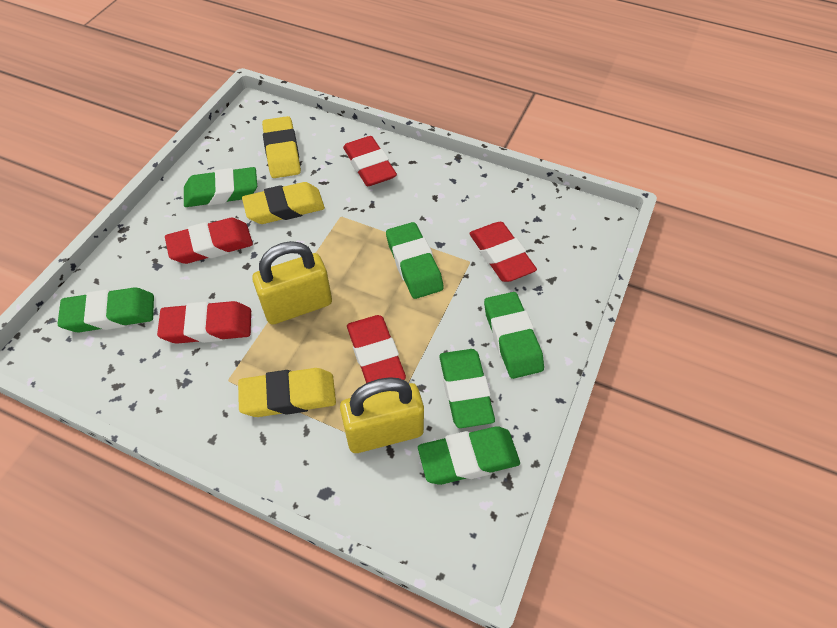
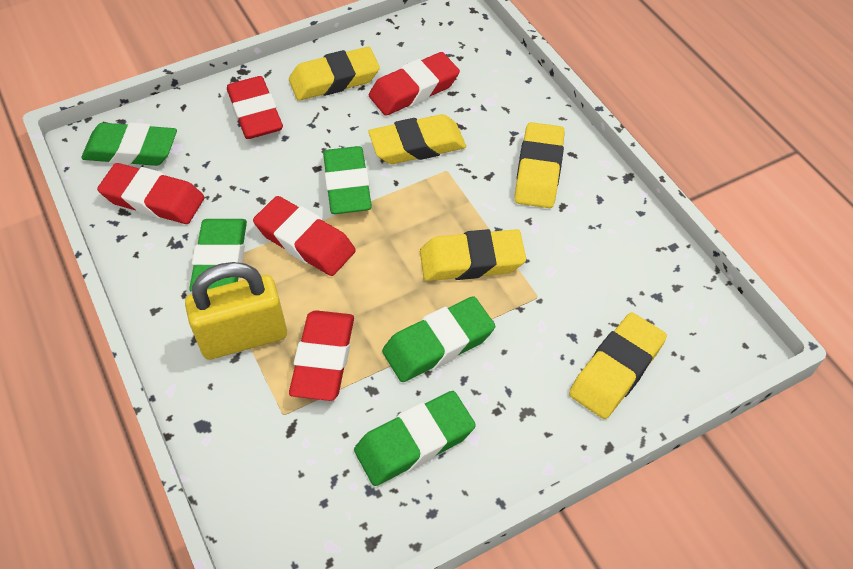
green eraser: [58,287,154,332] [184,167,257,207] [386,222,444,299] [418,426,520,485] [439,349,495,428] [484,292,544,379] = 6 -> [81,122,177,166] [189,219,247,292] [323,146,372,214] [354,391,476,486] [382,296,495,382] = 5
yellow eraser: [238,368,336,417] [242,182,325,224] [262,116,301,178] = 3 -> [289,47,380,101] [368,114,466,164] [420,229,526,281] [514,122,565,208] [569,312,667,419] = 5
yellow padlock: [252,241,332,325] [340,377,424,453] = 2 -> [185,262,287,360] = 1

